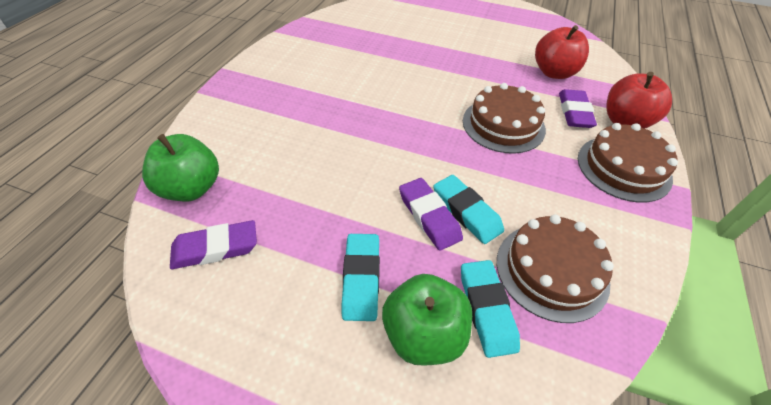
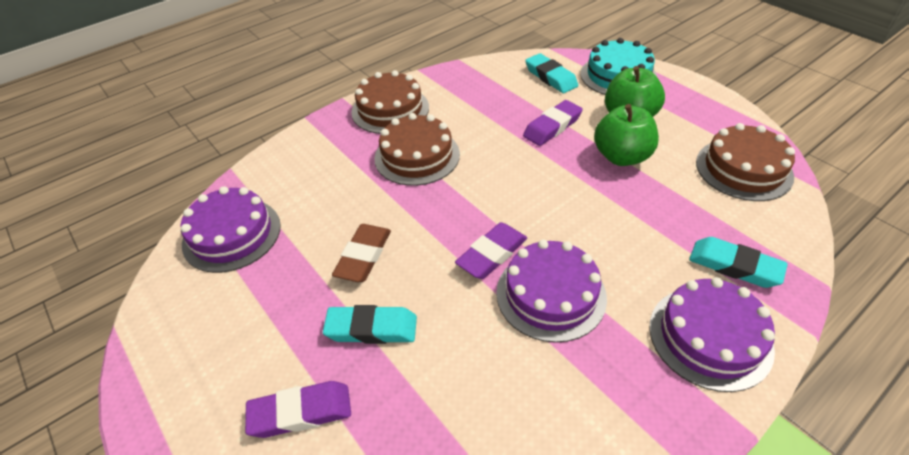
brown eraser: none = 0 -> [332,224,391,282] = 1
purple cake: none = 0 -> [181,186,281,273] [496,239,607,343] [649,277,775,392] = 3
red apple: [535,25,589,79] [606,72,672,129] = 2 -> none = 0
turquoise cake: none = 0 -> [581,38,657,95] = 1

